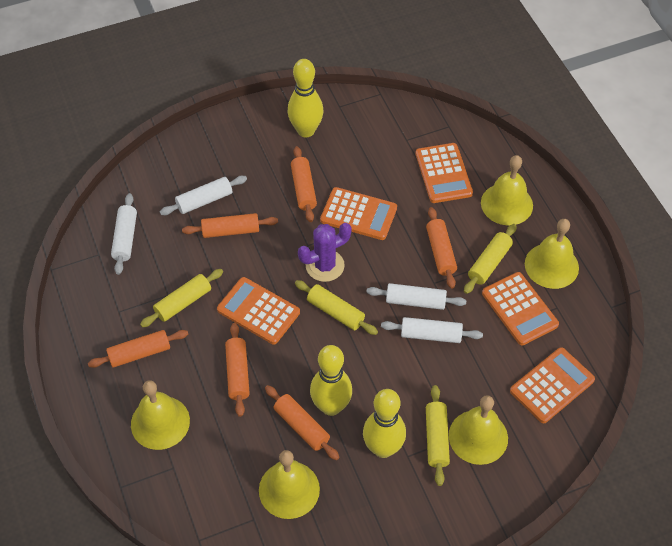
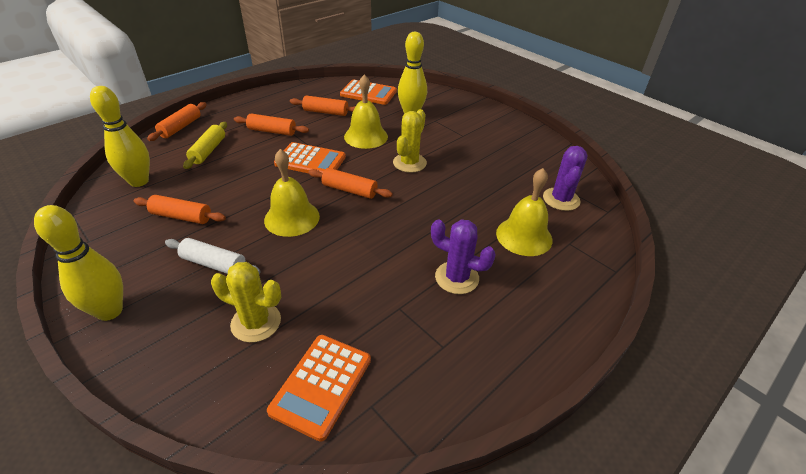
orange calculator: [217,277,300,344] [320,187,397,240] [415,143,473,203] [482,272,559,346] [510,347,595,423] = 5 -> [267,335,371,442] [274,142,346,173] [340,80,397,105] = 3
orange rolling pin: [88,330,188,368] [182,213,278,238] [225,323,250,417] [265,385,339,460] [291,146,317,222] [426,207,457,289] = 6 -> [134,195,226,224] [147,102,207,141] [234,114,309,136] [290,95,356,116] [308,168,393,199] = 5
purple cactus: [298,223,352,282] = 1 -> [431,219,496,294] [543,146,588,211] = 2
white rolling pin: [111,193,137,275] [160,176,247,215] [366,283,467,310] [381,317,483,343] = 4 -> [165,238,261,274] = 1
yellow bell: [131,380,190,450] [259,450,320,519] [449,395,508,465] [481,155,533,225] [525,219,579,289] = 5 -> [264,149,320,237] [344,74,388,149] [496,168,553,256] = 3
yellow cactus: none = 0 -> [211,262,281,343] [393,109,427,173] = 2
yellow rolling pin: [140,269,223,328] [295,280,378,335] [426,385,450,486] [464,224,516,294] = 4 -> [183,122,227,169] = 1

